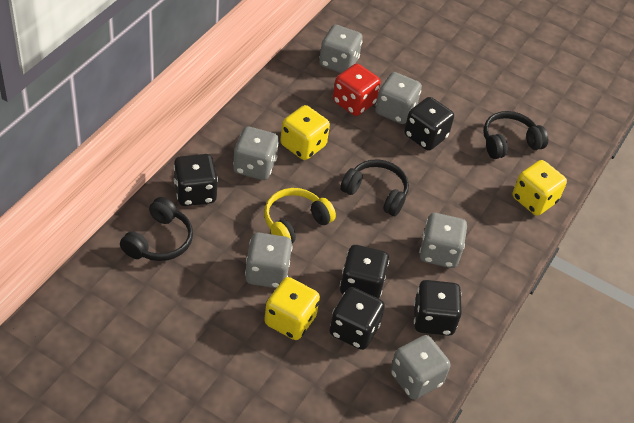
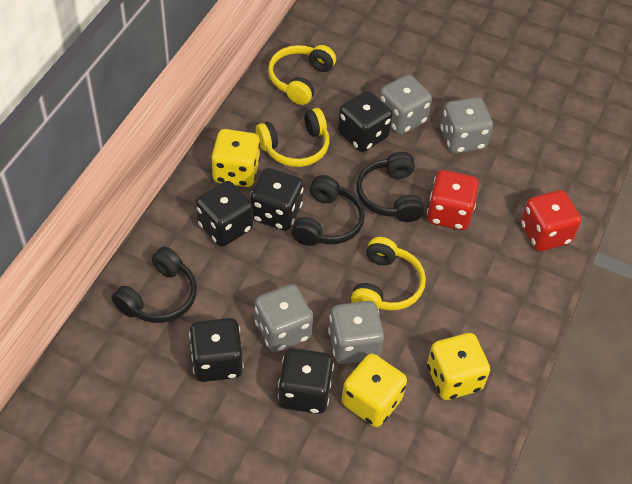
grey dice: [233,126,279,180] [245,233,293,288] [319,25,363,73] [375,72,422,124] [390,335,450,400] [419,213,467,268] = 6 -> [255,284,313,352] [328,301,384,364] [379,75,432,135] [441,97,493,154] = 4
red dice: [333,64,381,116] = 1 -> [427,170,479,230] [521,190,581,251] = 2
yellow headphones: [264,188,336,243] = 1 -> [256,108,329,167] [268,45,336,105] [351,237,426,310] = 3

